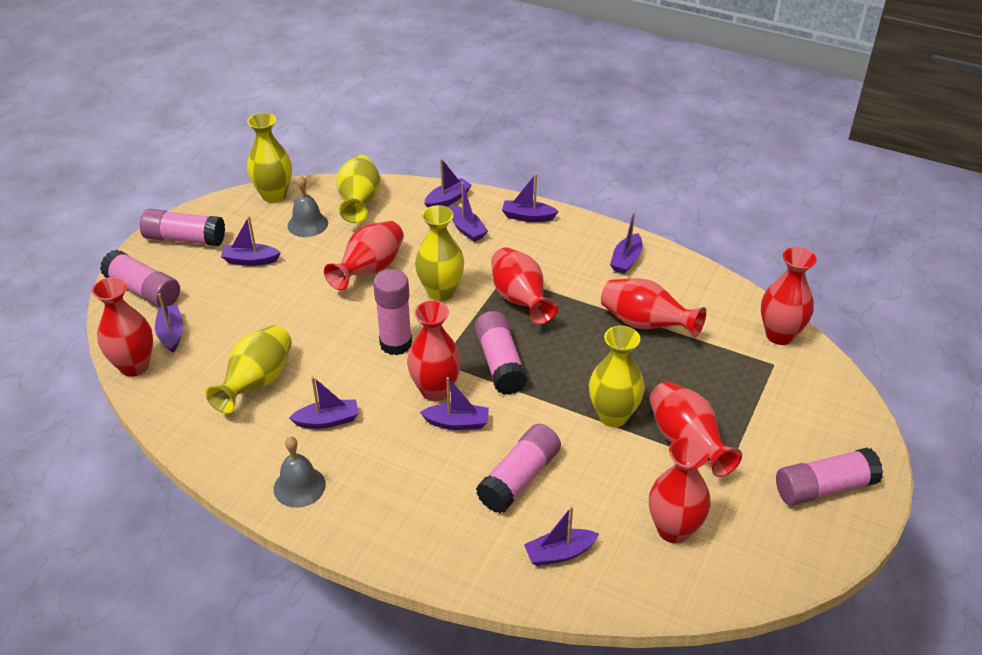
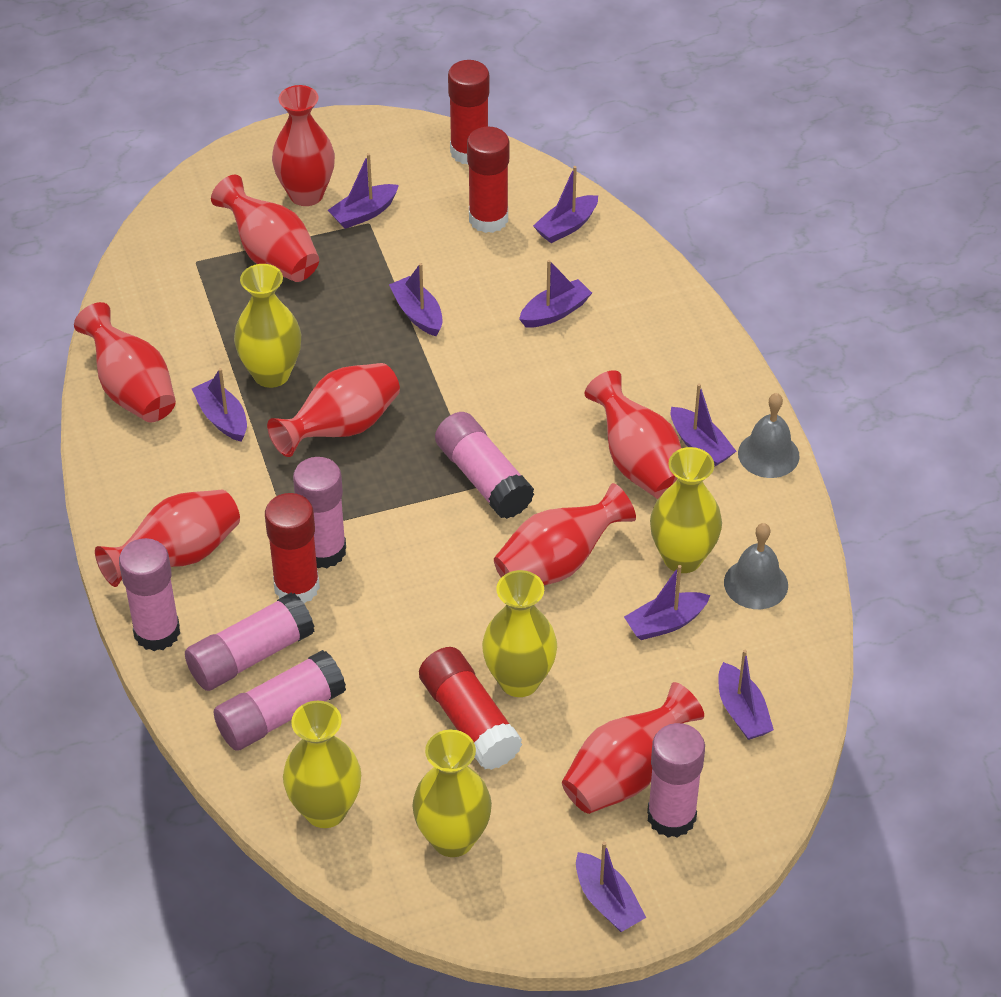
red glue stick: none = 0 -> [265,493,320,604] [419,647,522,770] [448,60,489,164] [467,127,509,233] = 4

